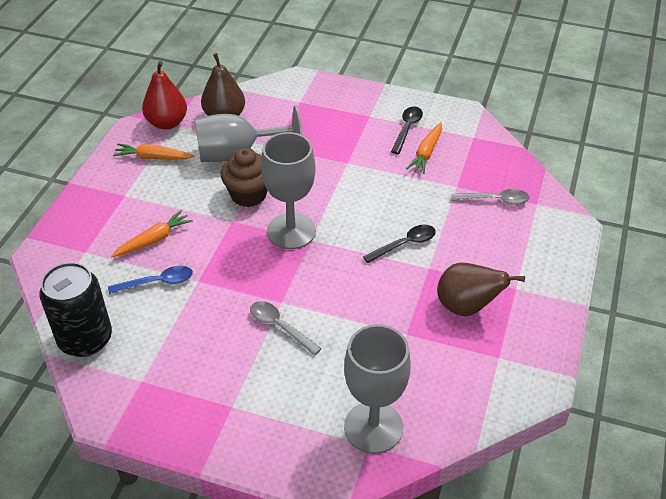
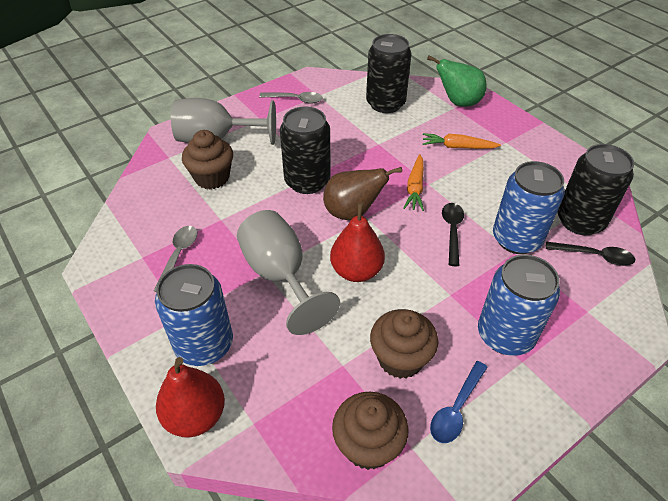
black can: [40,262,112,357] = 1 -> [280,106,331,194] [366,34,412,113] [557,144,634,235] = 3
blue can: none = 0 -> [155,264,233,366] [478,255,560,356] [493,161,565,254] = 3
brown cupcake: [221,148,268,207] = 1 -> [182,130,233,189] [332,392,409,470] [370,309,438,379] = 3
brown pear: [201,53,245,116] [437,262,525,316] = 2 -> [323,167,402,220] = 1
green pear: none = 0 -> [427,56,486,107] = 1
grey goblet: [195,106,303,162] [261,132,316,249] [344,324,411,454] = 3 -> [171,98,276,145] [237,210,340,335] = 2
orange carrot: [111,210,193,257] [113,144,195,160] [406,122,442,174] = 3 -> [403,154,424,211] [423,133,501,149] = 2
red pear: [142,61,187,129] = 1 -> [156,357,225,438] [330,202,385,282] = 2

